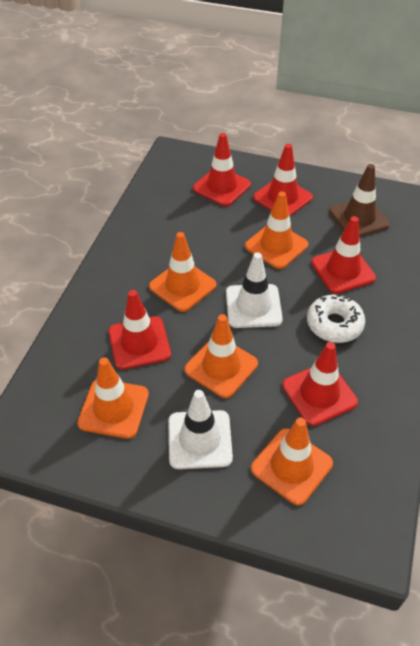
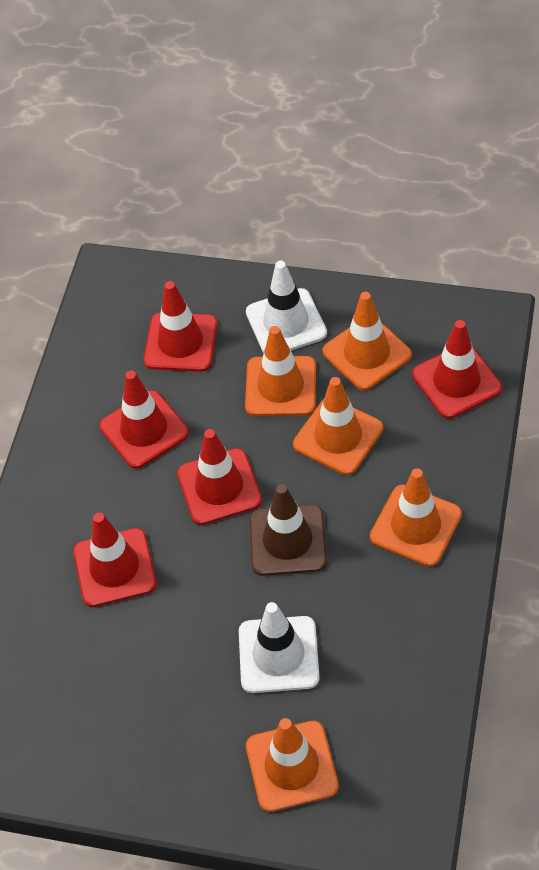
white donut: [307,294,365,343] = 1 -> none = 0

